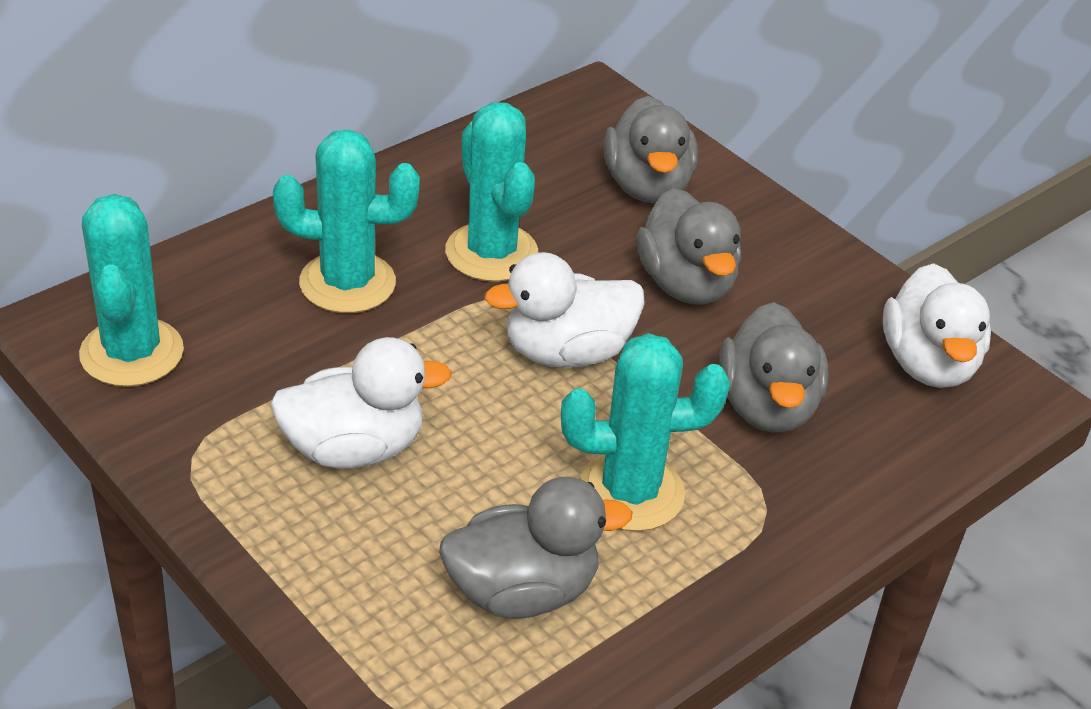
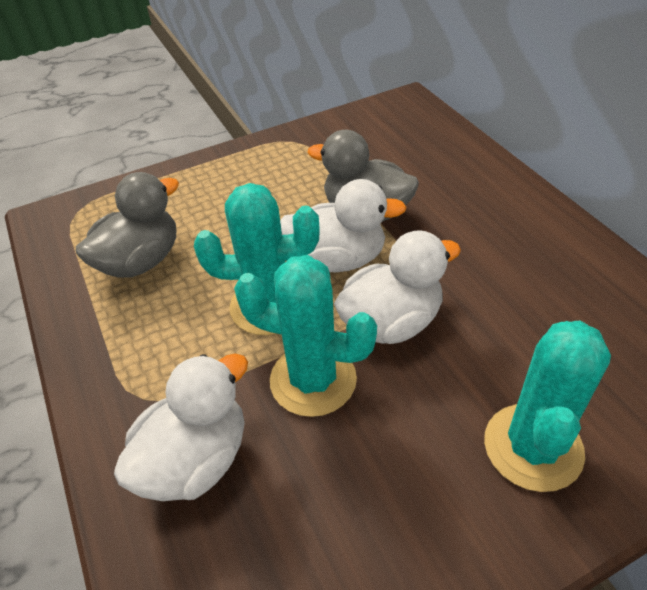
grey duck: [439,477,632,619] [604,96,698,203] [636,188,741,305] [719,302,828,433] = 4 -> [76,172,179,278] [307,130,419,222] = 2
turquoise cactus: [79,194,184,387] [273,129,420,313] [445,102,538,282] [561,333,730,531] = 4 -> [194,183,320,335] [234,255,377,417] [484,321,611,492] = 3

